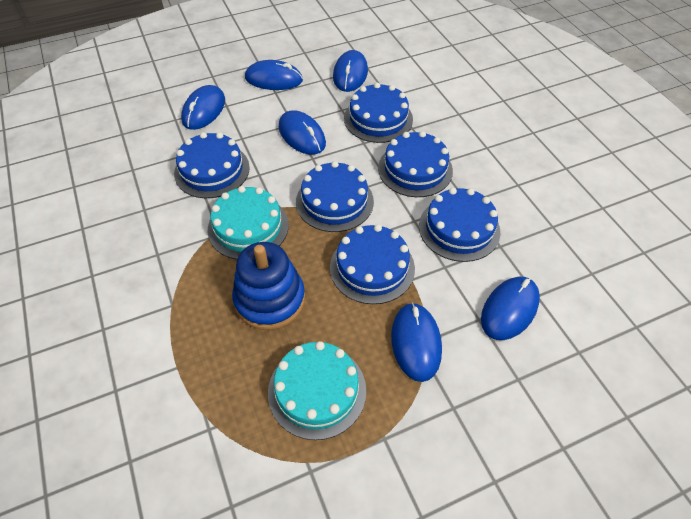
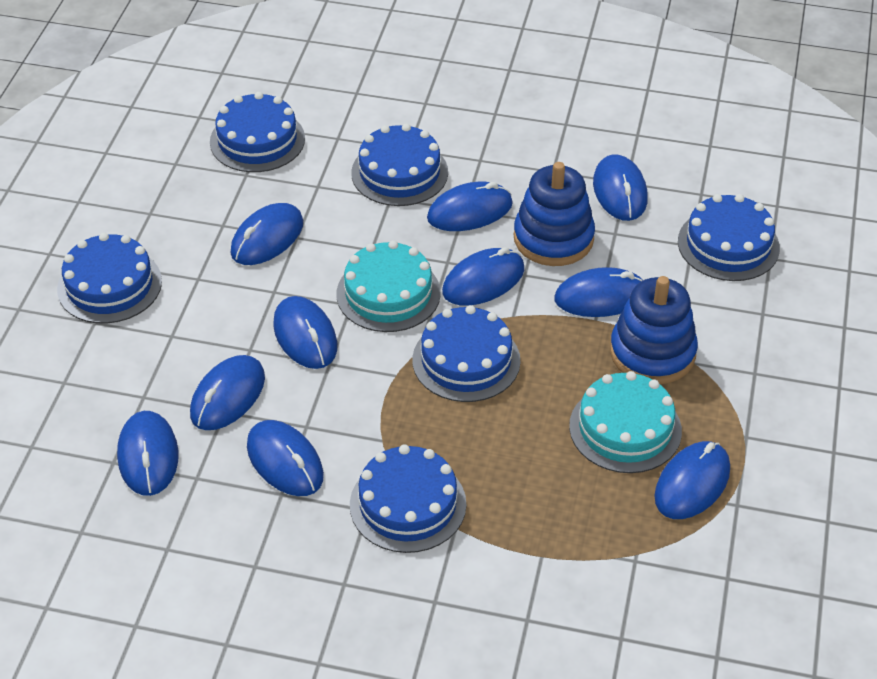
blue mouse: [181,85,225,130] [245,60,303,90] [279,110,326,155] [333,50,368,92] [391,302,442,382] [481,277,540,340] = 6 -> [117,411,178,496] [190,355,265,430] [230,203,303,265] [247,420,324,496] [273,296,337,369] [427,181,513,231] [442,247,524,306] [554,267,643,317] [593,154,648,221] [654,441,730,519] = 10
blue stacking toy: [232,242,305,330] = 1 -> [514,162,595,266] [610,276,698,384] = 2

